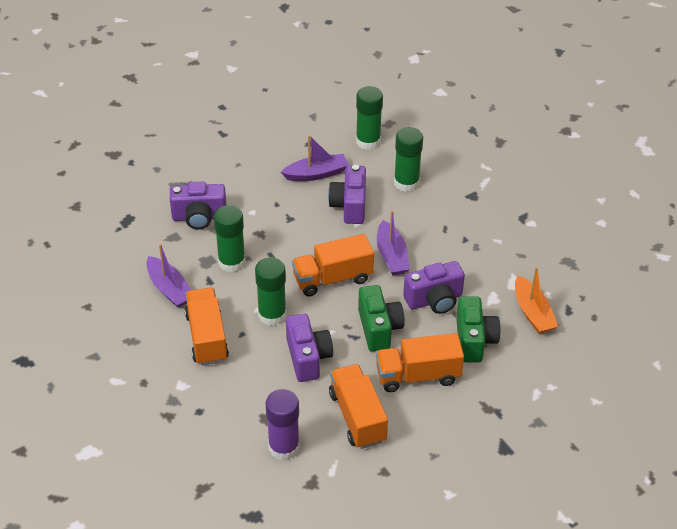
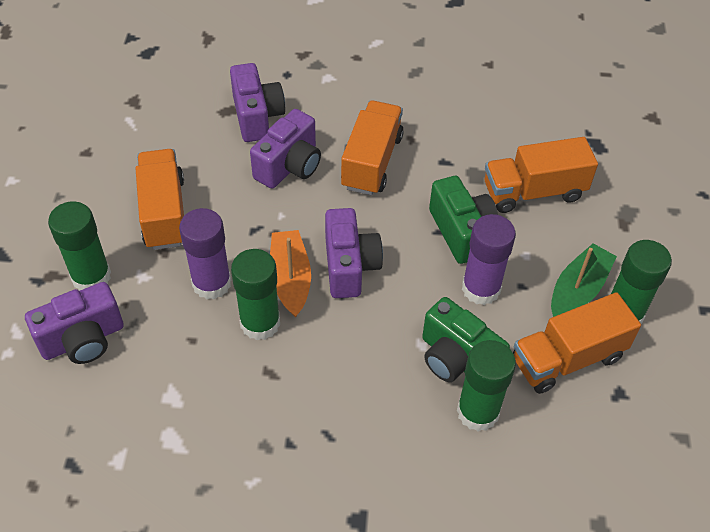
green boat: none = 0 -> [551,243,617,317] = 1
purple boat: [147,244,190,308] [281,135,349,181] [377,210,410,276] = 3 -> none = 0
purple glue stick: [266,389,300,460] = 1 -> [179,208,231,300] [462,214,516,305] = 2

